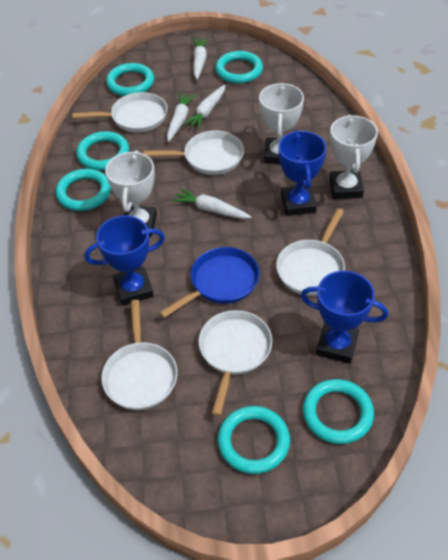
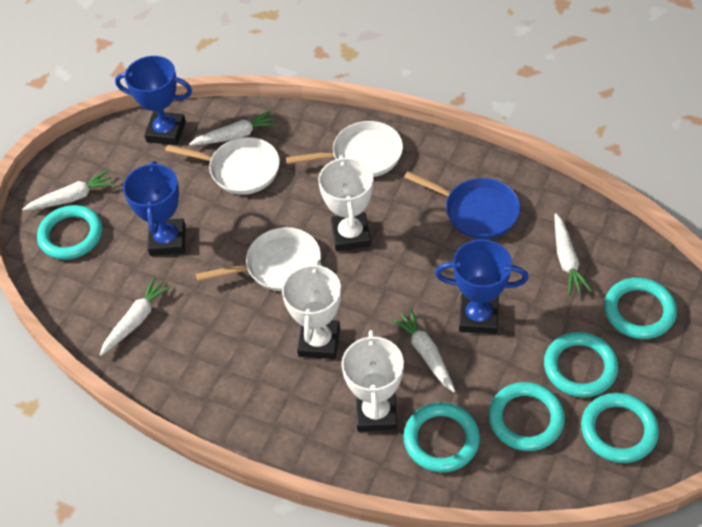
white carrot: [167,93,196,142] [172,188,252,219] [183,85,225,130] [193,38,209,80] = 4 -> [22,170,114,211] [100,277,172,356] [189,111,277,145] [391,309,455,392] [555,213,592,295] = 5
white pan: [72,92,167,133] [101,300,178,410] [144,130,244,175] [199,310,272,416] [276,208,345,296] = 5 -> [165,137,280,195] [196,227,321,291] [286,121,403,177] = 3

